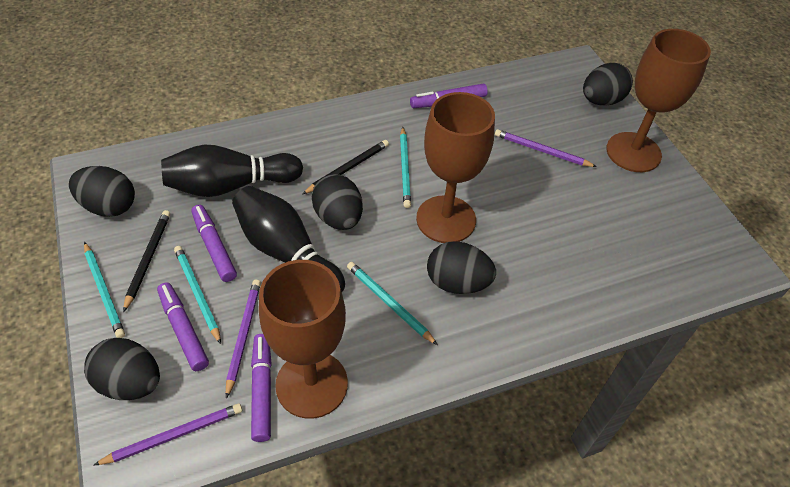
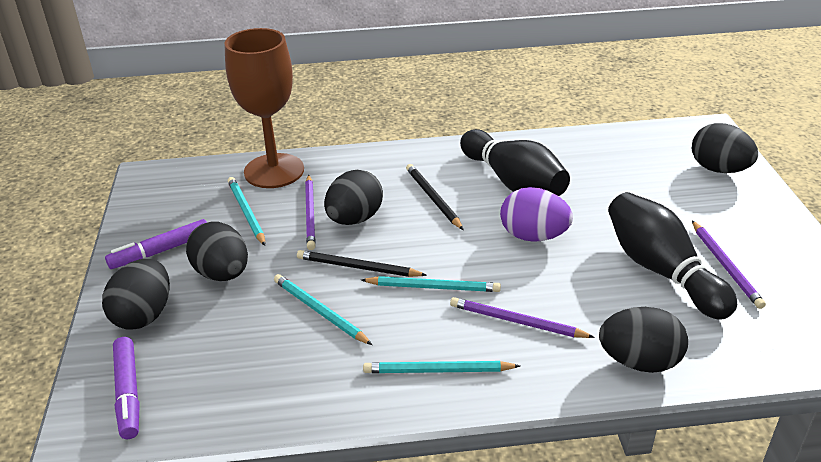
brown goblet: [259,260,348,419] [416,92,495,243] [606,29,711,172] = 3 -> [224,28,304,188] = 1
purple egg: none = 0 -> [500,187,573,242] = 1
purple marker: [157,282,209,371] [191,205,237,282] [251,334,272,442] [410,84,488,108] = 4 -> [105,219,207,269] [113,337,140,439] = 2

